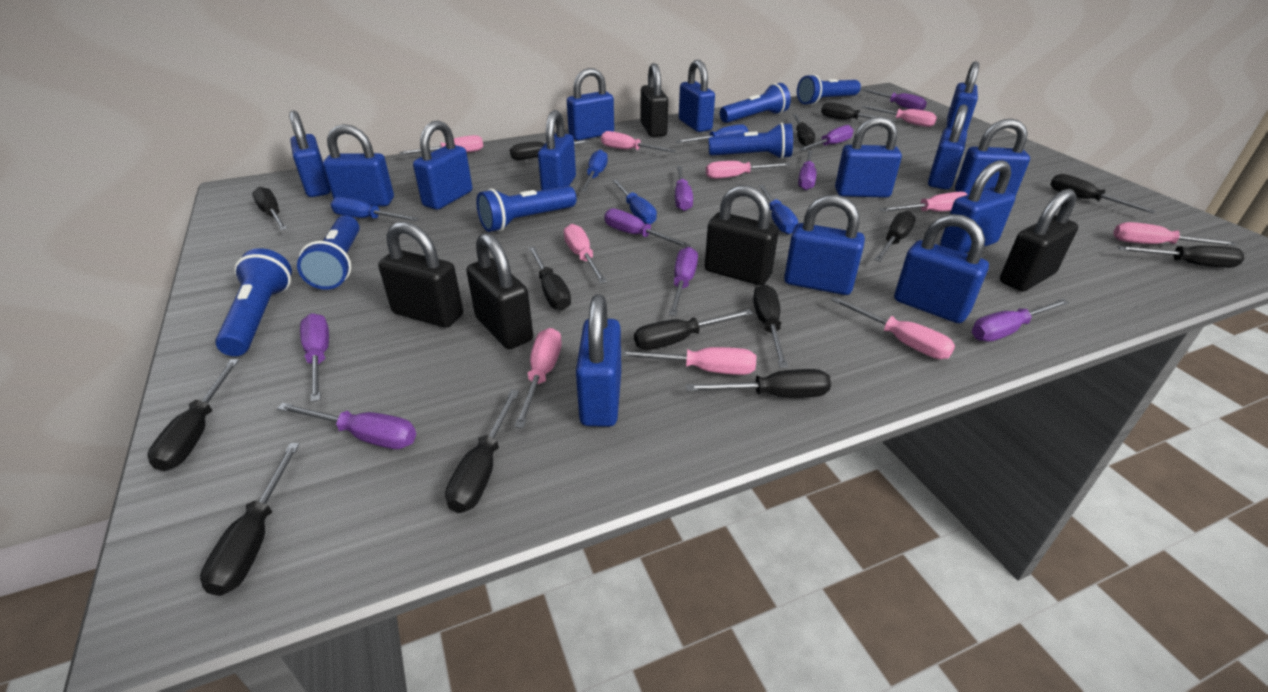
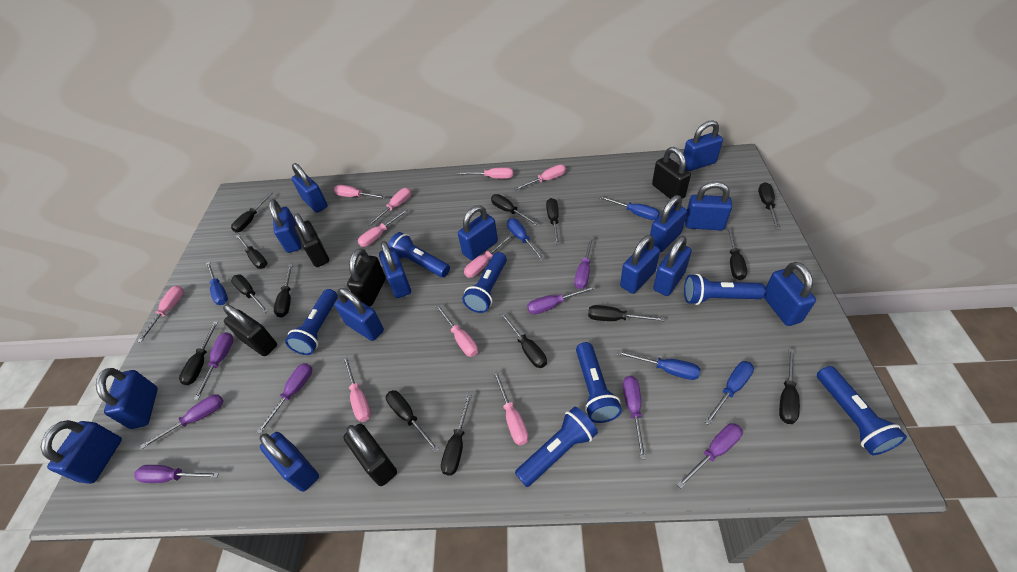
blue flashlight: [215,248,292,356] [297,215,360,290] [476,186,577,232] [709,123,793,159] [720,83,791,123] [797,74,861,105] = 6 -> [285,289,338,355] [388,232,450,277] [462,252,507,313] [515,406,598,487] [576,342,622,423] [684,274,766,305] [817,366,907,455] = 7
purple screwdriver: [277,403,416,449] [300,313,329,402] [604,208,691,248] [669,247,698,316] [675,166,693,211] [798,125,853,151] [798,150,816,190] [862,89,927,110] [972,299,1069,342] = 9 -> [134,465,219,483] [140,394,223,449] [194,332,234,400] [257,363,312,434] [527,285,596,315] [574,237,594,289] [623,376,646,459] [677,423,743,488] = 8

